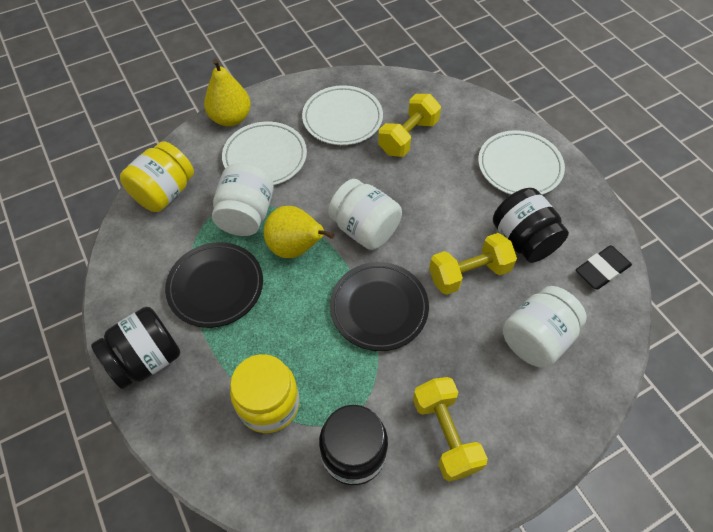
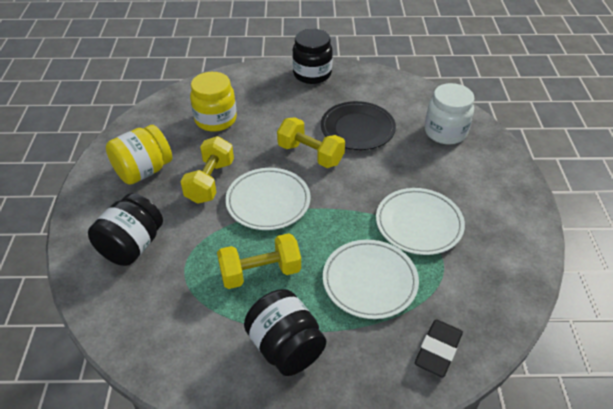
black plate: [165,242,263,328] [330,262,429,351] = 2 -> [321,101,396,150] = 1
white jar: [212,163,274,236] [328,179,402,250] [503,286,587,368] = 3 -> [425,83,474,145] = 1
yellow pear: [204,58,251,127] [263,206,335,258] = 2 -> none = 0

